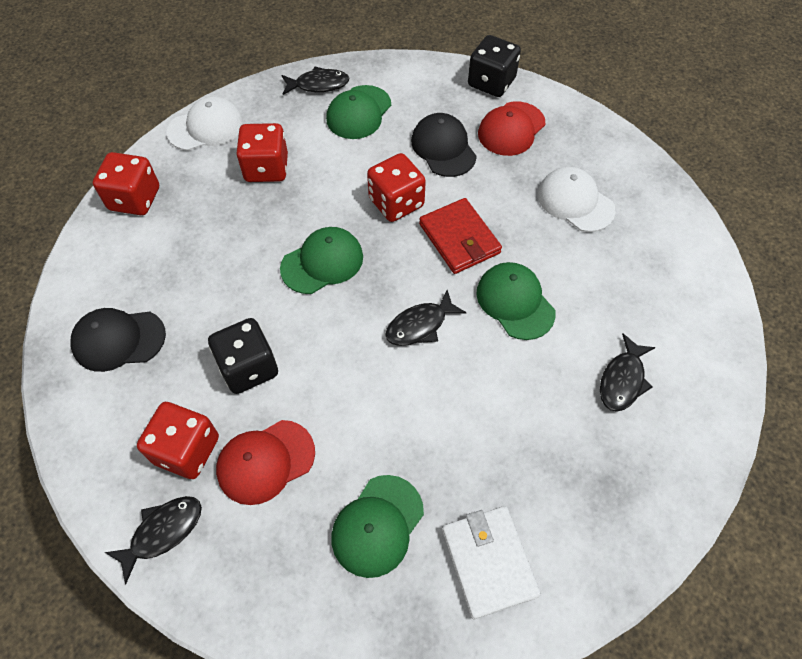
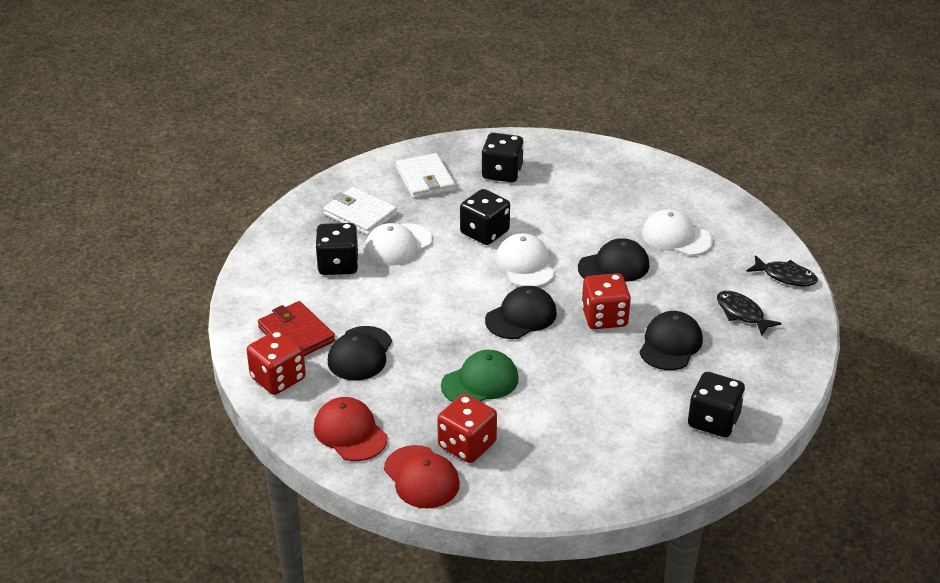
black cap: [71,308,166,372] [411,113,477,177] = 2 -> [328,326,392,381] [485,286,557,339] [578,238,650,282] [639,311,703,370] = 4
black dice: [208,318,278,394] [468,35,521,97] = 2 -> [315,223,359,275] [460,189,510,245] [481,133,524,182] [688,372,745,437] = 4
black fish: [104,496,202,584] [282,66,349,95] [385,290,466,346] [600,334,656,412] = 4 -> [717,291,782,336] [746,255,818,286] = 2
green cap: [280,227,363,294] [326,85,391,139] [331,475,424,578] [476,262,556,340] = 4 -> [441,350,519,402] = 1
red dice: [93,152,159,215] [137,402,219,479] [236,123,288,182] [367,153,426,222] = 4 -> [247,330,306,395] [437,394,497,463] [582,273,631,329] = 3
white cap: [166,96,243,151] [538,167,615,232] = 2 -> [364,223,432,266] [495,233,555,287] [642,209,713,256] = 3
white wallet: [442,506,541,619] = 1 -> [323,187,397,235] [396,153,455,199] = 2

